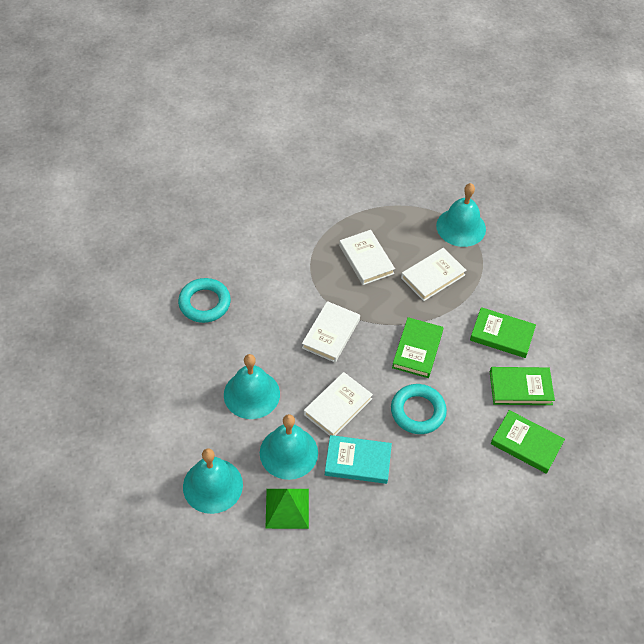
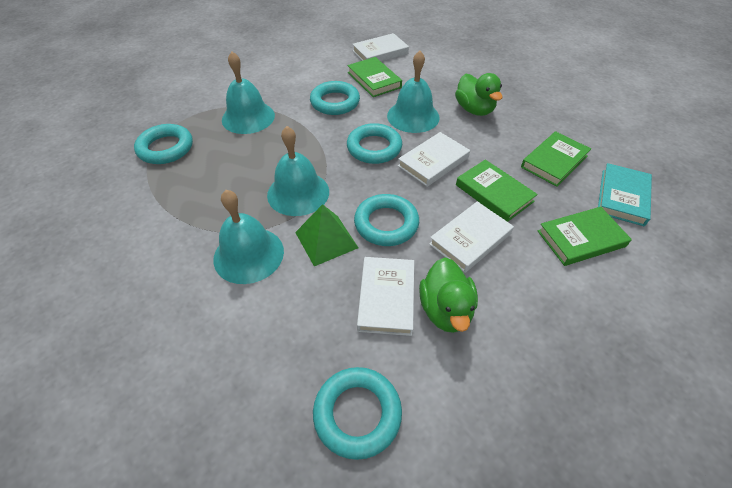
green duck: none = 0 -> [419,257,478,333] [455,73,503,116] = 2
turquoise ring: [178,278,231,323] [391,384,447,434] = 2 -> [134,124,193,164] [310,81,360,115] [313,367,402,460] [347,123,402,164] [354,194,419,246] = 5

